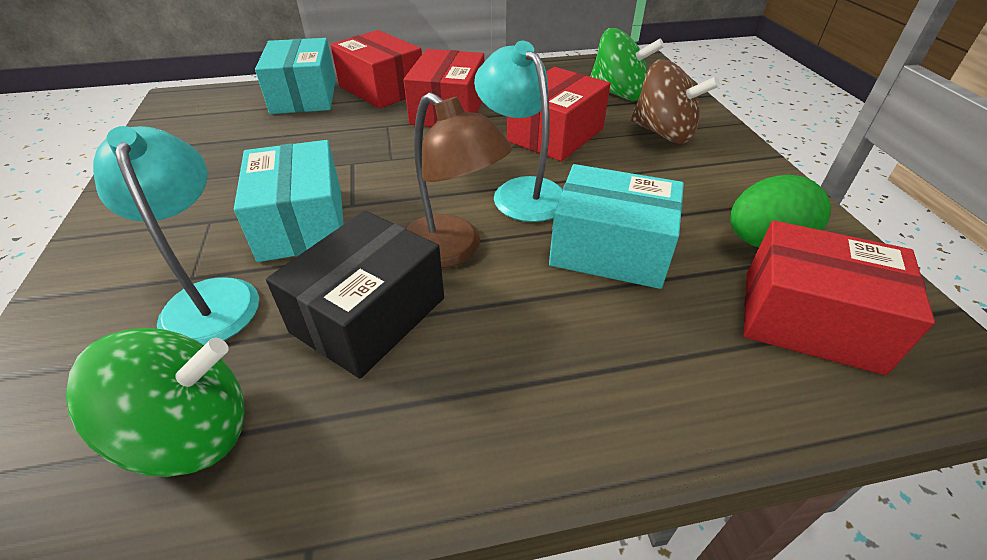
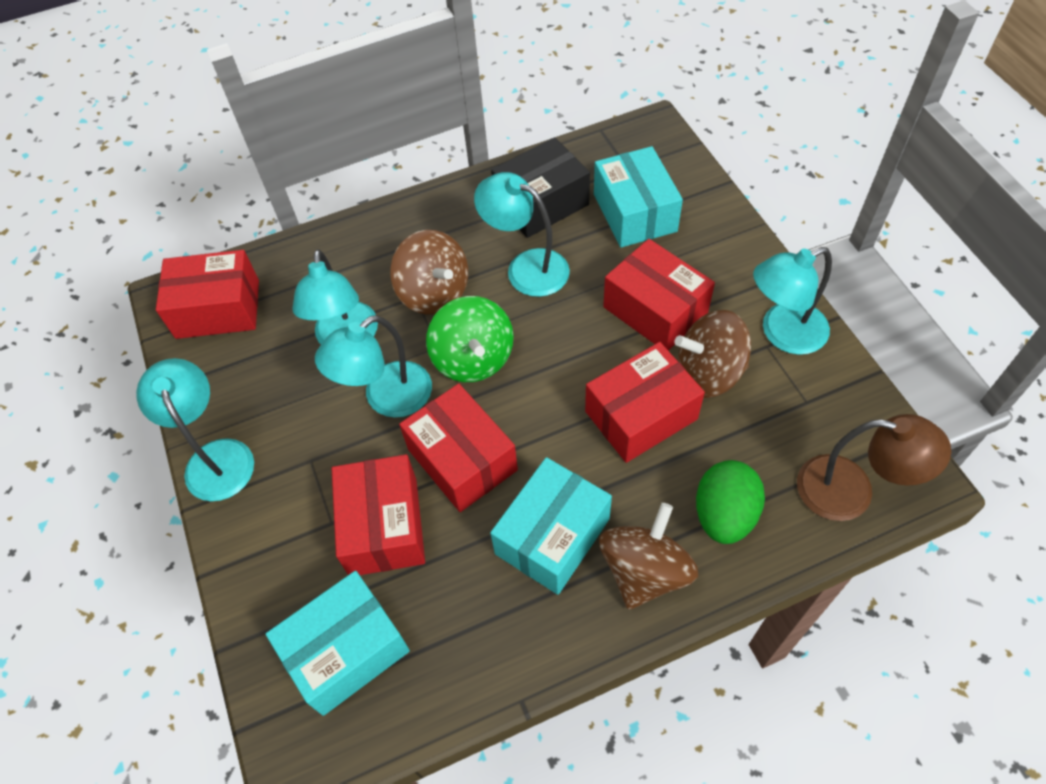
brown spinning top: [631,60,720,143] = 1 -> [390,230,468,315] [599,503,698,610] [675,310,751,398] = 3
green spinning top: [66,328,245,477] [590,28,664,101] = 2 -> [426,296,514,382] = 1
red box: [330,30,422,109] [404,49,484,127] [507,67,611,161] [744,220,935,375] = 4 -> [156,250,259,339] [332,454,425,575] [399,383,518,512] [585,342,705,463] [603,239,715,351] = 5
turquoise lamp: [93,126,259,345] [474,41,562,222] = 2 -> [136,358,254,501] [292,249,378,344] [315,315,432,418] [474,172,570,297] [753,247,832,355] = 5

